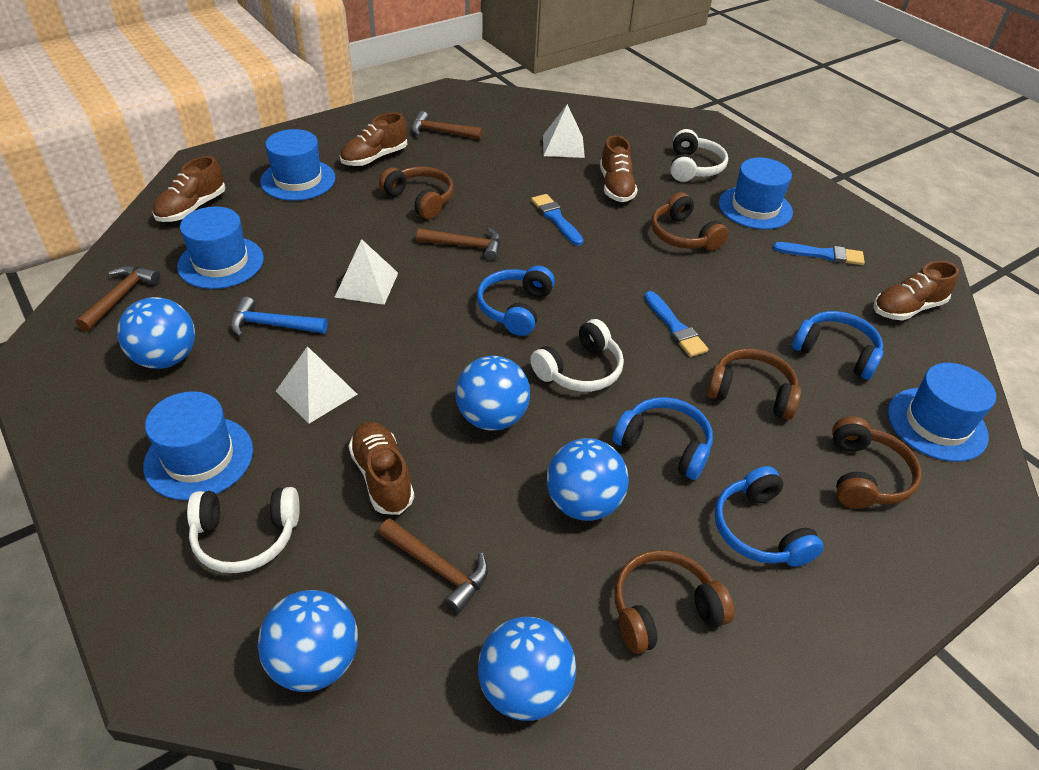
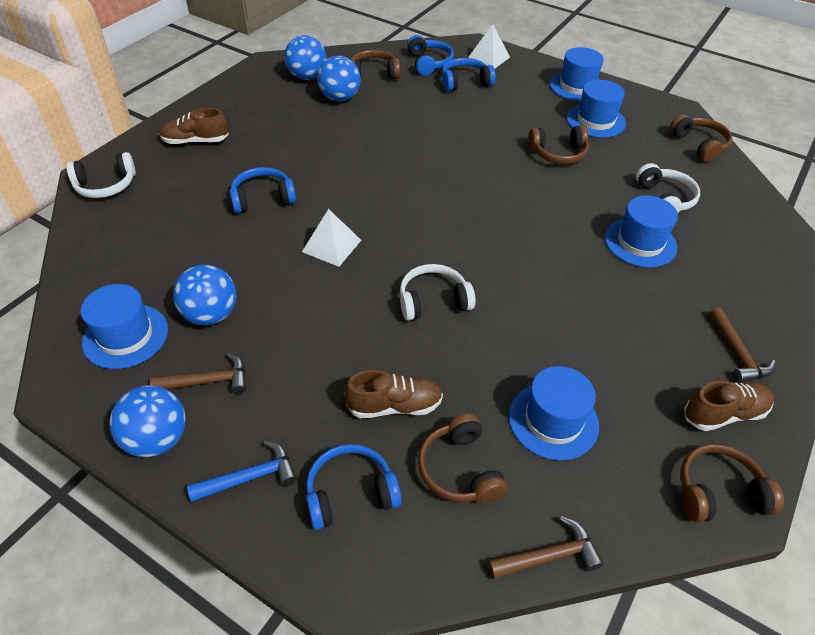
blue ball: [117,297,195,369] [257,590,358,692] [455,356,530,431] [478,617,576,721] [547,438,629,521] = 5 -> [109,385,186,457] [173,265,236,325] [284,35,326,80] [317,56,361,101] = 4
blue brush: [531,194,583,246] [644,291,708,357] [773,242,865,265] = 3 -> none = 0
brown hammer: [76,266,160,331] [379,518,488,614] [411,111,482,139] [416,227,501,261] = 4 -> [150,353,247,394] [488,516,604,579] [709,308,776,383] = 3
brown shoe: [153,156,225,222] [340,113,407,166] [348,422,414,515] [600,135,638,202] [873,261,959,320] = 5 -> [159,108,229,144] [344,370,443,418] [684,381,774,431] = 3
white pyramid: [276,346,358,423] [335,239,398,305] [543,104,585,158] = 3 -> [302,209,361,267] [468,24,510,69] = 2

